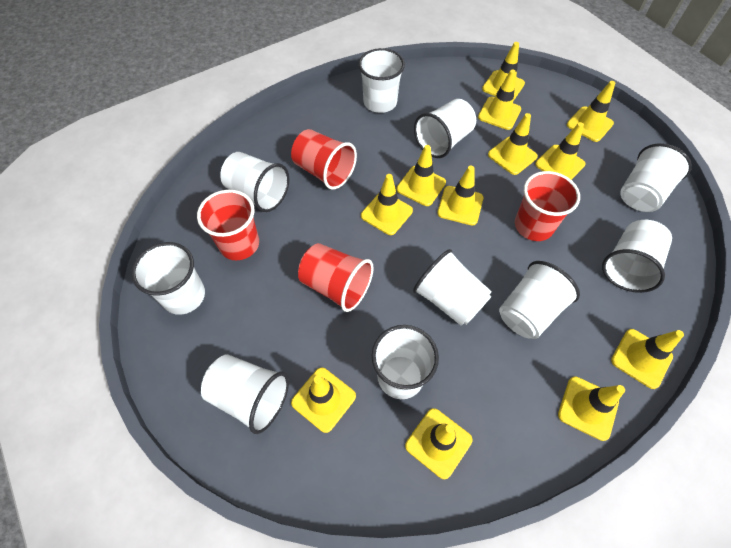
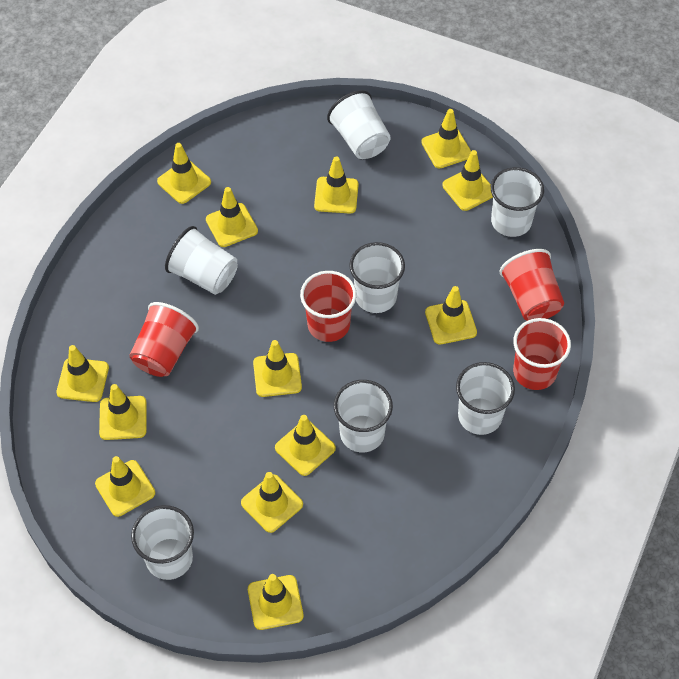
white cup: [132,242,205,315] [201,354,289,434] [220,152,289,212] [358,48,405,113] [371,325,439,399] [413,249,492,326] [414,99,476,158] [499,261,580,339] [602,220,672,293] [620,143,692,212] = 10 -> [131,505,194,580] [165,226,238,295] [327,90,391,159] [334,380,393,452] [349,242,405,313] [456,362,515,435] [491,167,544,237] = 7
yellow traffic cone: [291,368,356,433] [361,174,413,235] [397,145,446,206] [405,408,472,479] [437,166,483,225] [478,70,521,130] [482,42,525,101] [488,113,538,175] [535,122,585,180] [558,376,625,441] [567,81,615,142] [611,329,684,389] = 12 -> [56,345,109,402] [95,456,155,517] [99,384,147,440] [157,143,211,204] [206,187,258,247] [241,472,303,533] [248,574,303,630] [253,340,302,397] [275,415,336,476] [314,156,358,214] [421,109,471,169] [425,286,477,344] [442,150,493,211] = 13

